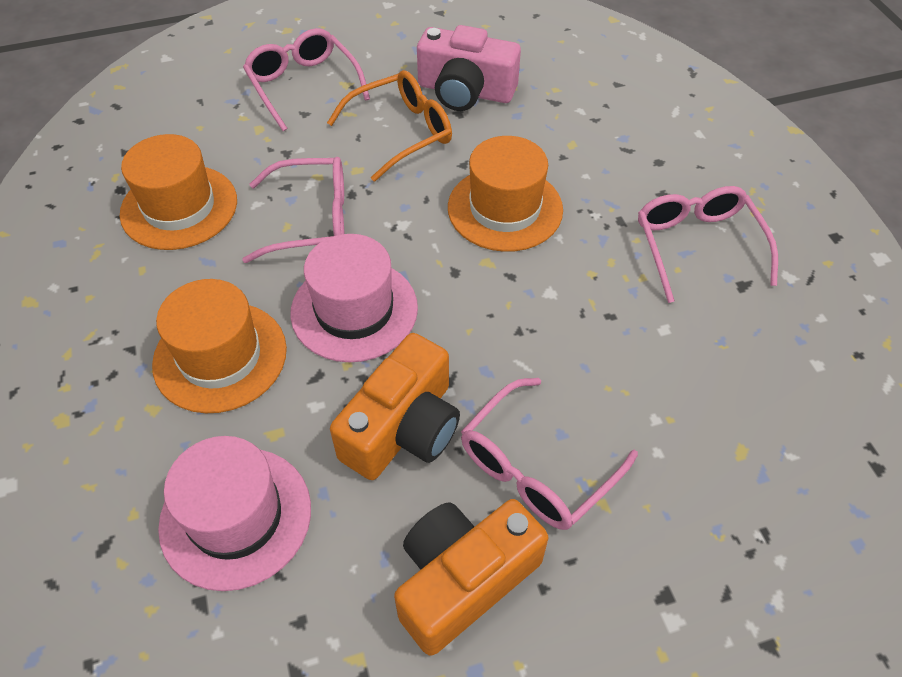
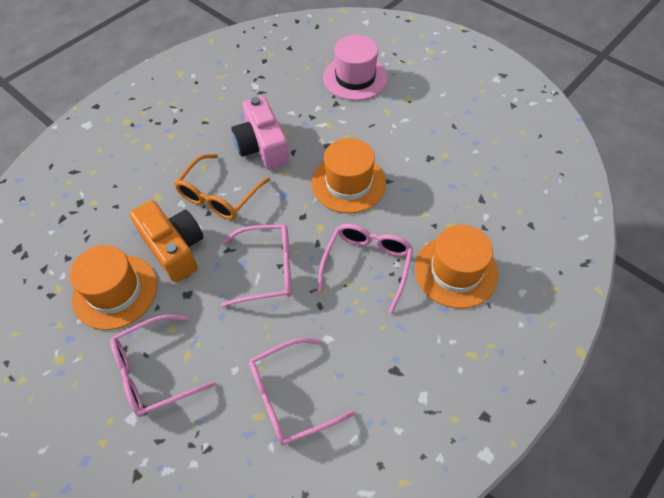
orange camera: [330,333,460,480] [394,499,548,656] = 2 -> [130,200,203,283] = 1
pink hat: [158,436,311,591] [290,234,418,363] = 2 -> [323,35,388,101] = 1

